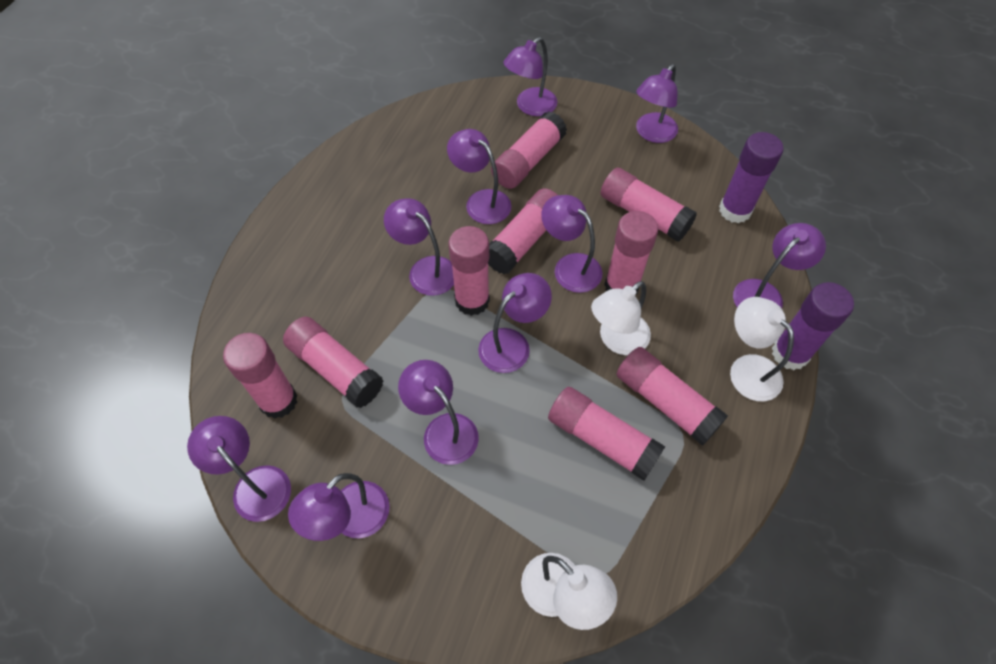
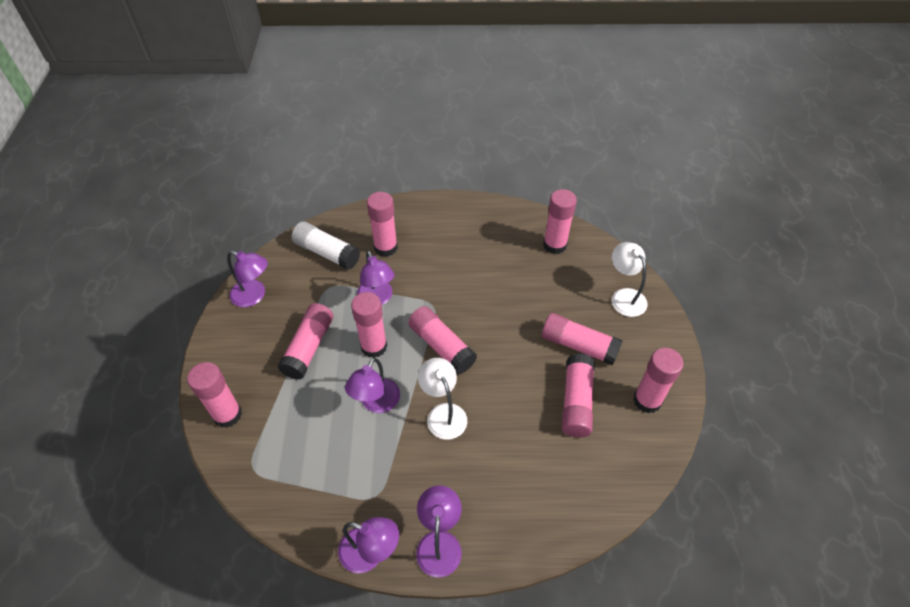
purple glue stick: [719,132,784,223] [772,282,854,370] = 2 -> none = 0
purple lamp: [187,416,291,522] [288,473,390,541] [384,198,454,296] [398,360,479,465] [447,129,511,224] [478,273,552,373] [503,37,557,116] [541,195,603,293] [636,64,678,143] [733,223,826,308] = 10 -> [227,251,268,307] [338,517,399,573] [345,358,400,413] [357,251,395,305] [416,486,462,578] = 5
white glue stick: none = 0 -> [291,221,360,270] = 1
white lamp: [521,553,617,630] [591,281,651,355] [730,297,794,401] = 3 -> [418,358,467,440] [612,242,648,317] = 2

